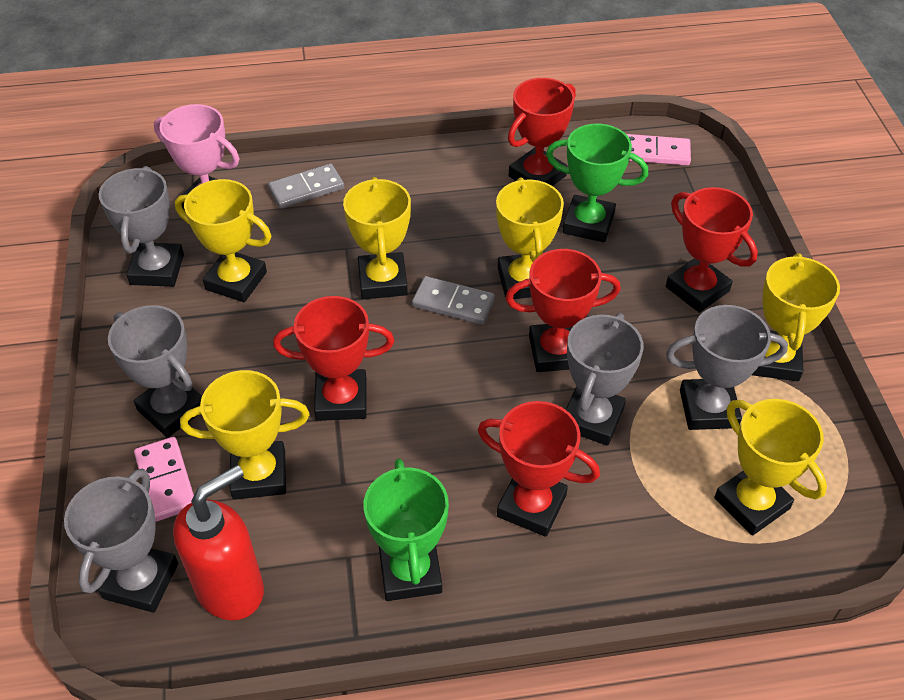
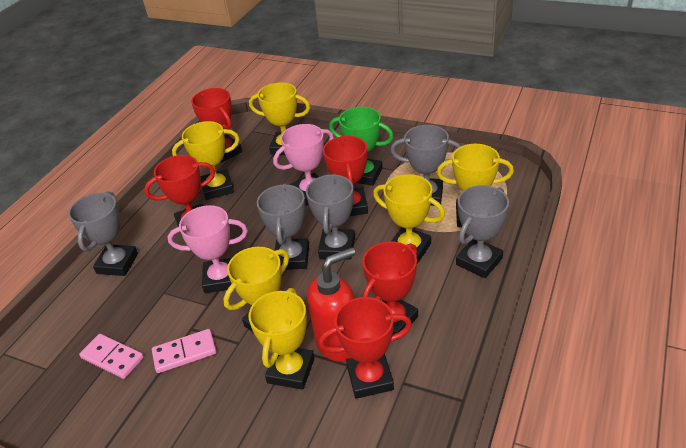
green trophy: [364,459,449,601] [546,124,648,242] = 2 -> [329,107,394,186] = 1
grey domino: [268,163,344,209] [412,276,495,325] = 2 -> none = 0
pink trophy: [154,104,239,211] = 1 -> [168,205,248,293] [273,124,334,206] = 2

